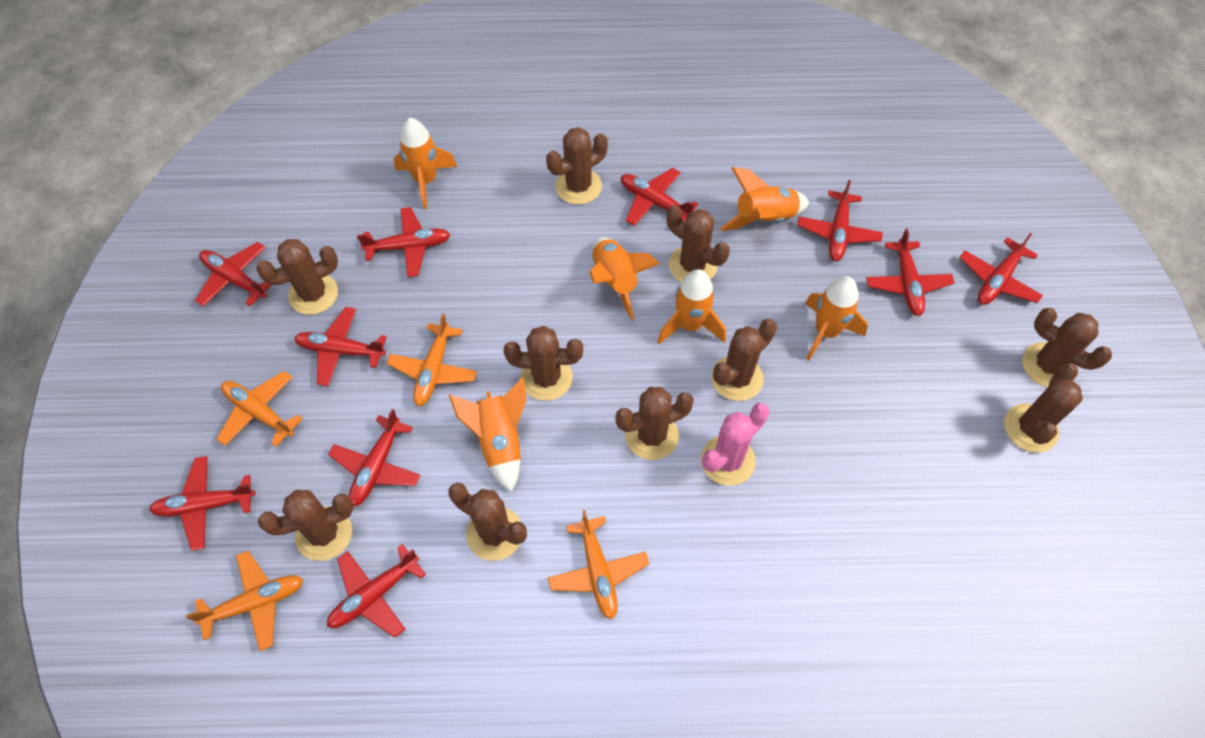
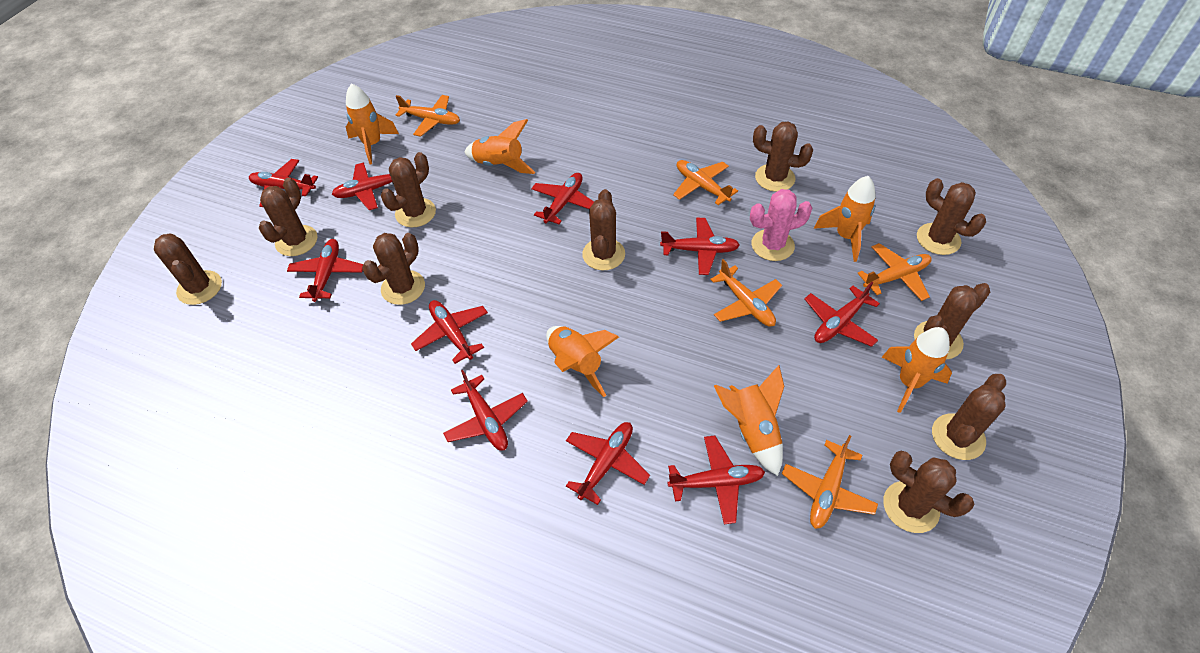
orange plane: [186,551,303,651] [216,371,303,447] [386,313,477,406] [548,510,649,619] = 4 -> [396,95,460,137] [673,160,738,205] [710,259,782,327] [782,435,878,529] [857,243,932,301] = 5

